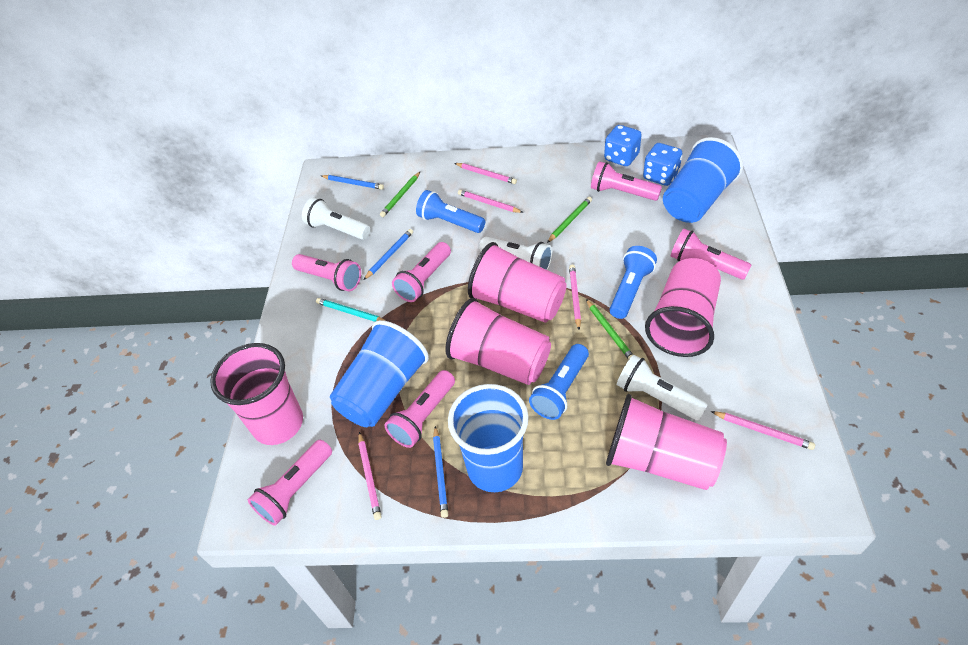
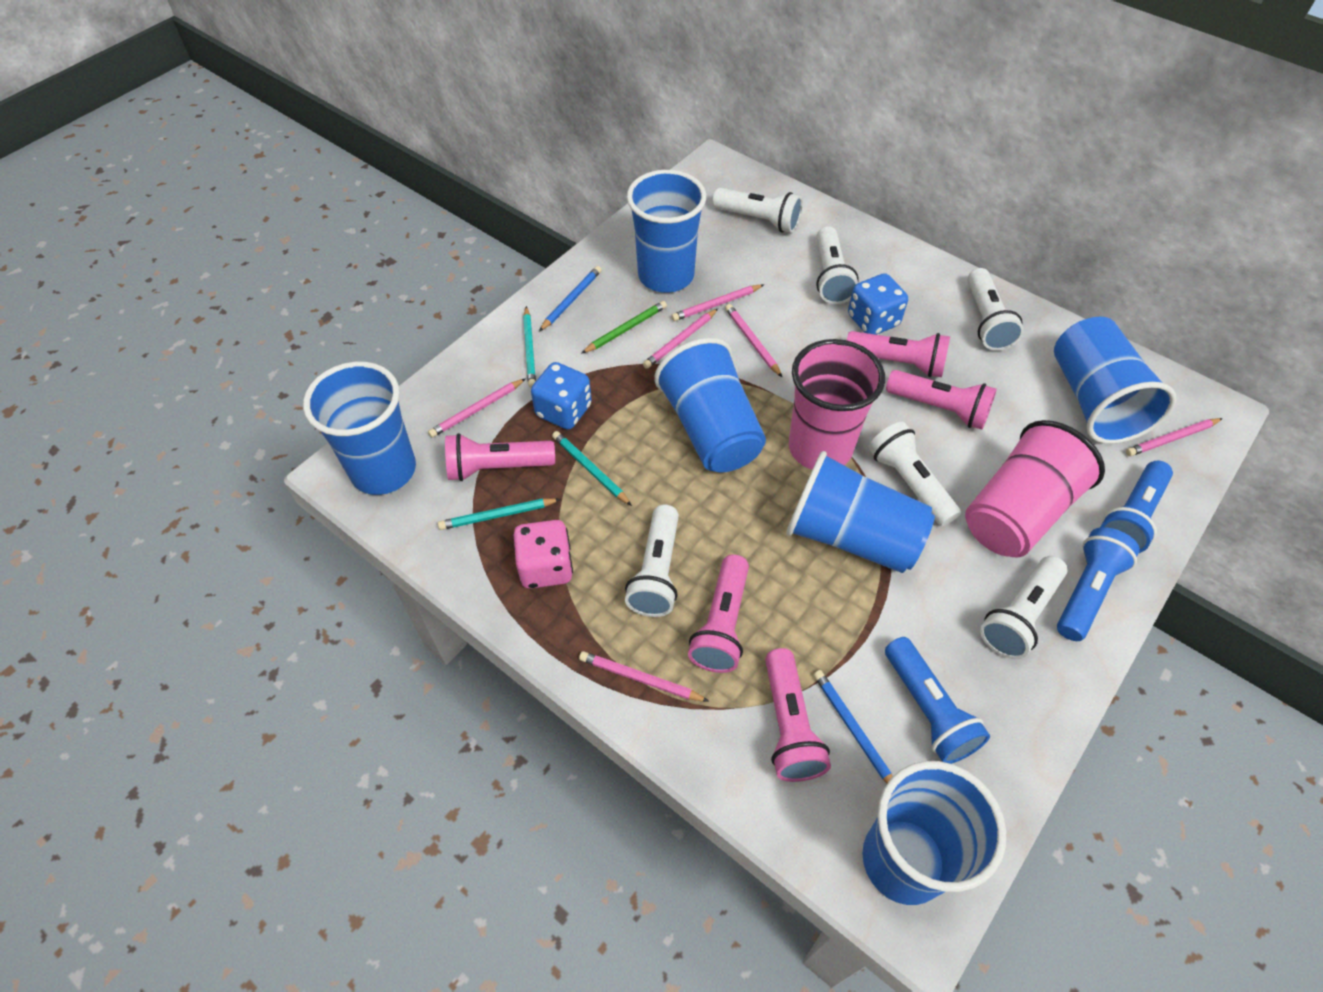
blue cup: [330,320,429,427] [448,384,529,492] [663,137,743,223] = 3 -> [303,362,416,495] [627,170,706,293] [654,338,766,472] [786,451,935,573] [862,761,1006,905] [1054,317,1176,444] = 6
blue pencil: [321,175,384,190] [364,229,413,280] [433,426,448,518] = 3 -> [539,266,602,331] [813,670,893,783] = 2
green pencil: [380,172,420,217] [547,197,592,243] [586,299,633,360] = 3 -> [581,301,667,354] = 1
pink cup: [210,343,303,445] [445,298,551,385] [468,242,567,323] [606,394,727,490] [645,258,721,357] = 5 -> [789,339,885,470] [965,420,1105,557] = 2
pink dice: none = 0 -> [514,520,573,589] = 1
pink flashlight: [248,440,332,526] [292,254,361,291] [385,370,455,448] [392,242,451,302] [591,161,662,201] [671,229,752,280] = 6 -> [445,433,555,481] [688,554,749,673] [765,648,831,782] [847,331,950,377] [886,370,997,430] = 5
pink pencil: [358,432,381,520] [455,163,517,184] [458,190,523,213] [569,265,581,330] [711,411,815,450] = 5 -> [428,378,526,438] [579,651,709,701] [643,309,718,369] [671,284,764,321] [725,304,782,377] [1126,418,1223,456] = 6
turquoise pencil: [316,298,386,322] = 1 -> [438,498,561,530] [523,306,536,388] [552,431,632,506] = 3
white flashlight: [302,197,370,240] [479,237,553,270] [617,355,708,421] = 3 -> [625,504,679,617] [713,188,803,233] [816,226,859,304] [868,422,961,526] [967,268,1024,351] [980,556,1067,659] = 6

